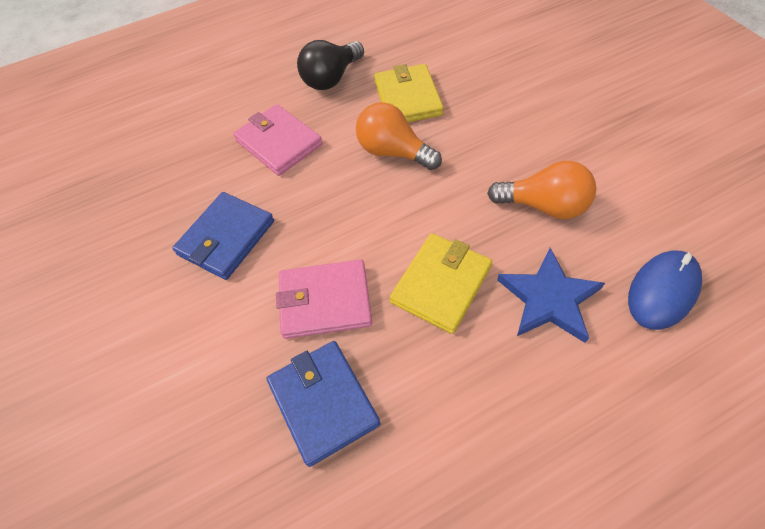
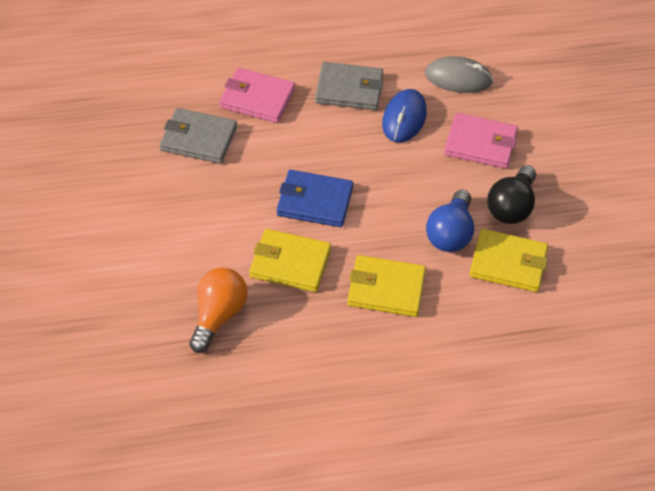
blue light bulb: none = 0 -> [426,190,474,252] = 1
blue star: [497,248,605,343] = 1 -> none = 0
blue wallet: [172,192,274,280] [267,341,381,467] = 2 -> [277,170,353,227] = 1
grey mouse: none = 0 -> [425,56,493,93] = 1
grey wallet: none = 0 -> [160,108,237,164] [315,62,383,110] = 2
orange light bulb: [356,102,442,170] [487,161,596,219] = 2 -> [189,268,248,353] = 1
yellow wallet: [374,64,444,122] [390,233,492,334] = 2 -> [249,229,331,292] [347,255,426,317] [469,229,548,292] = 3

